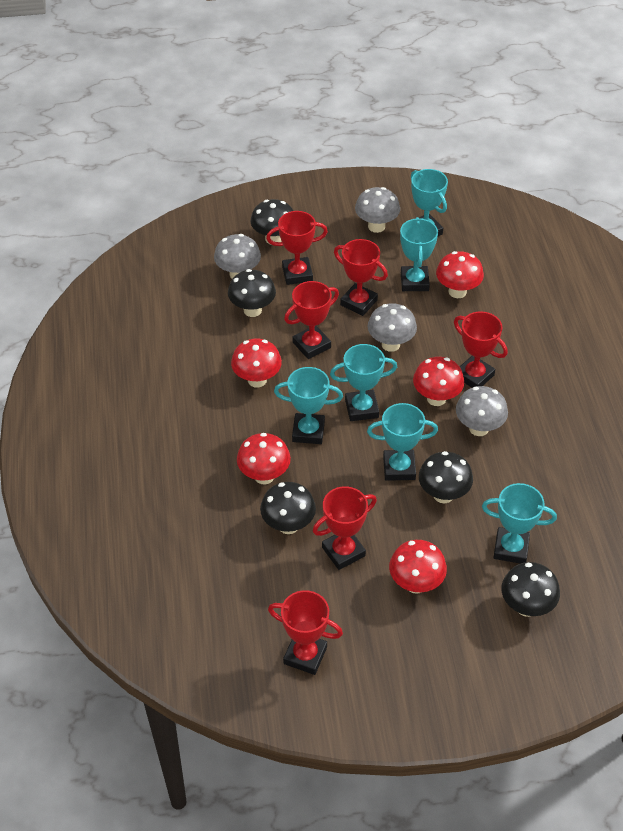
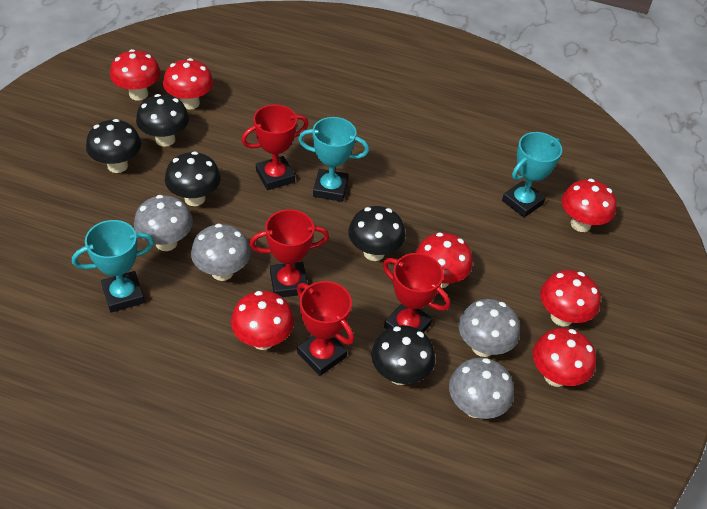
red mushroom: [231,338,282,388] [237,433,291,484] [389,540,447,594] [413,357,464,406] [436,251,484,298] = 5 -> [110,49,161,101] [163,58,214,110] [231,291,294,350] [416,233,473,288] [533,328,596,387] [540,270,600,327] [562,179,616,232] = 7
red trophy: [266,211,328,285] [268,590,343,675] [284,281,339,359] [313,487,377,570] [334,239,388,316] [454,311,508,388] = 6 -> [241,104,308,190] [249,209,329,297] [297,281,354,376] [383,253,450,333] = 4
turquoise trophy: [274,367,343,444] [330,344,397,421] [367,403,438,481] [400,217,438,291] [411,169,448,236] [482,483,557,564] = 6 -> [72,220,155,313] [298,117,369,202] [502,132,562,218] = 3

